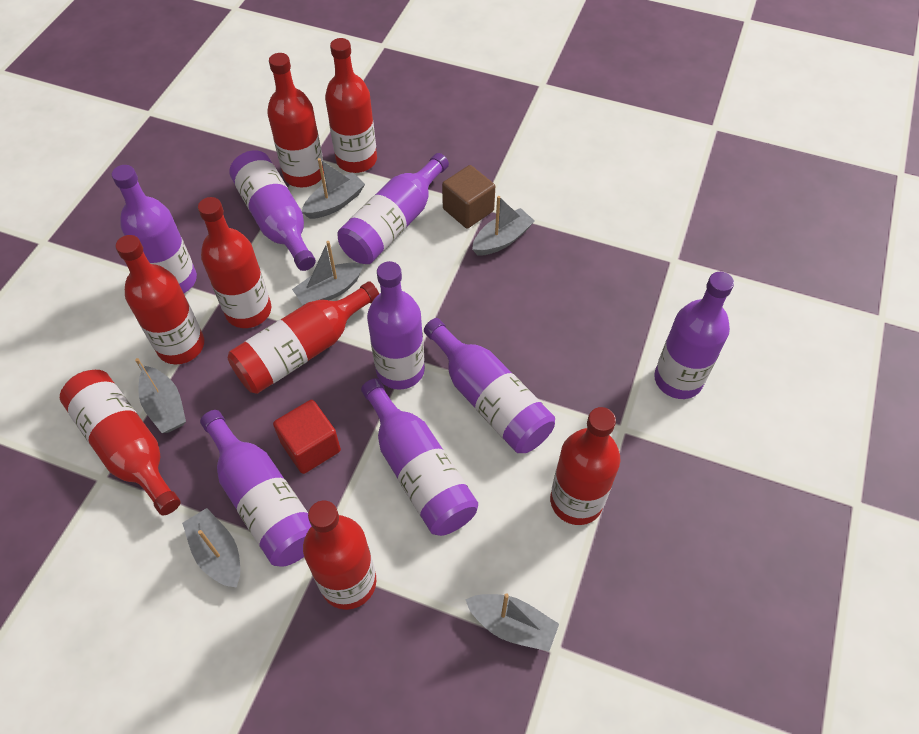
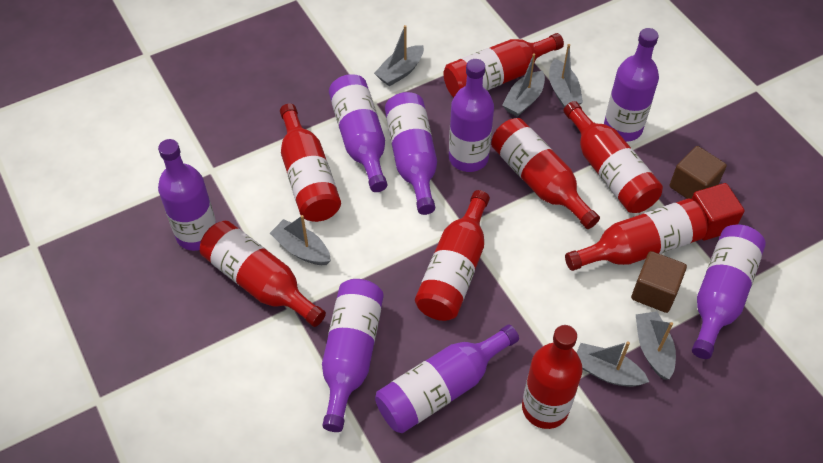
brown cube: [442,165,495,228] = 1 -> [631,251,687,313] [669,146,727,199] = 2

